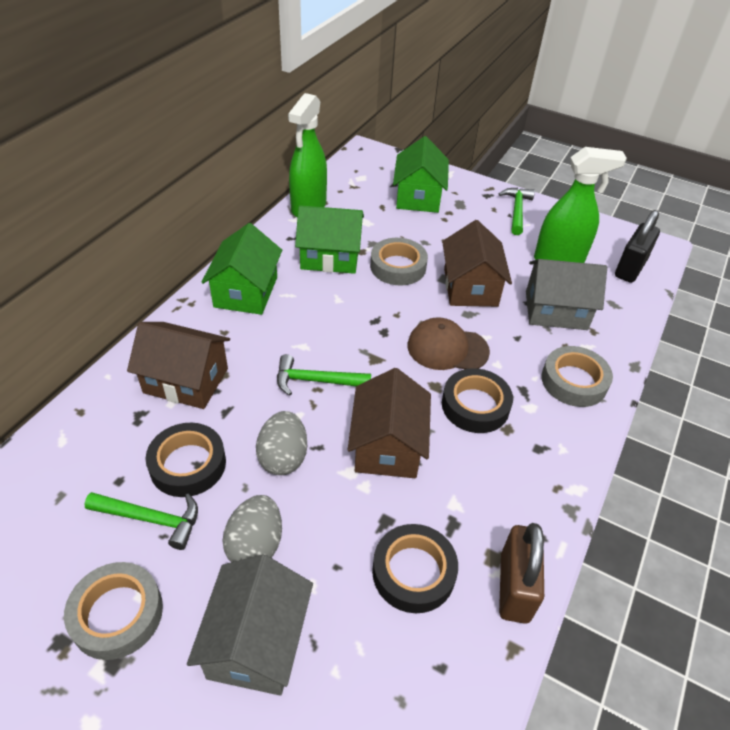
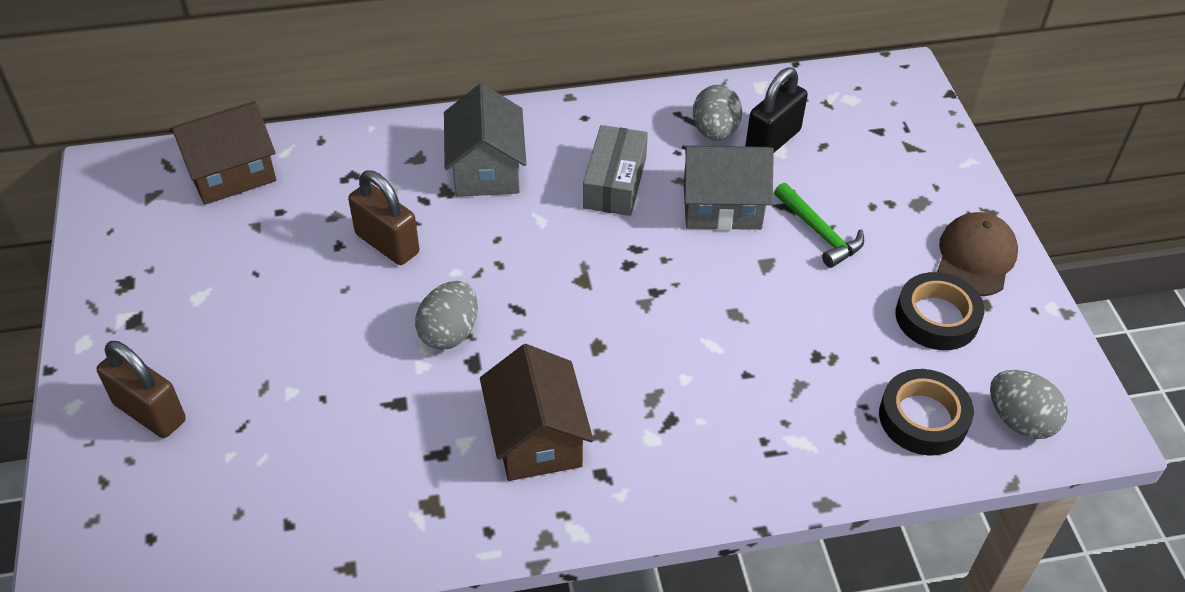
black tape: [145,423,226,497] [372,524,458,613] [442,368,513,433] = 3 -> [879,369,974,455] [895,272,984,350] = 2
brown house: [127,322,230,409] [348,368,431,478] [442,220,512,307] = 3 -> [170,101,276,205] [480,344,593,481] = 2
brown padlock: [499,523,544,624] = 1 -> [97,341,186,438] [348,171,419,265] = 2
green hammer: [84,492,198,550] [277,354,371,396] [499,188,535,235] = 3 -> [774,183,864,268] = 1
green house: [201,223,282,315] [295,205,364,274] [393,136,449,213] = 3 -> none = 0
green spray bottle: [288,93,327,218] [534,147,627,263] = 2 -> none = 0
grey box: none = 0 -> [583,125,648,216] = 1
grey egg: [222,495,282,562] [256,411,307,475] = 2 -> [415,281,478,350] [693,85,742,141] [990,370,1068,439] = 3
grey tape: [64,562,163,660] [370,238,428,285] [541,346,613,407] = 3 -> none = 0

